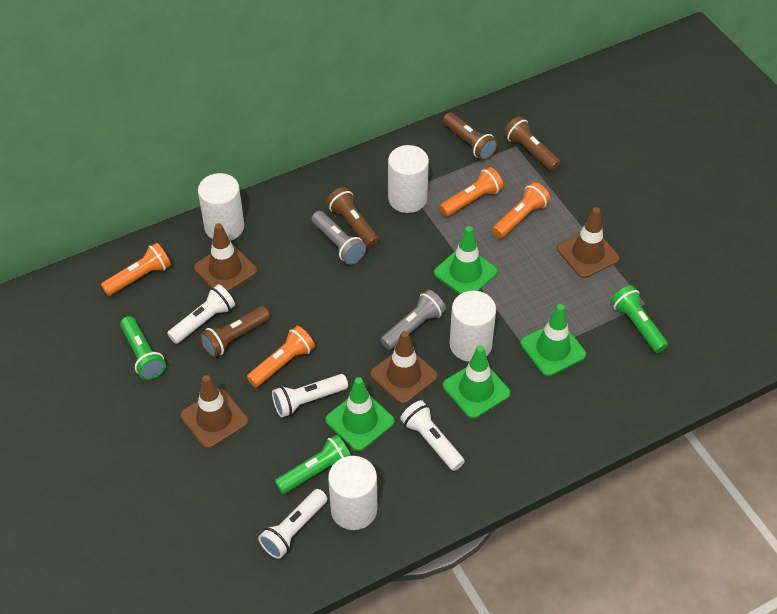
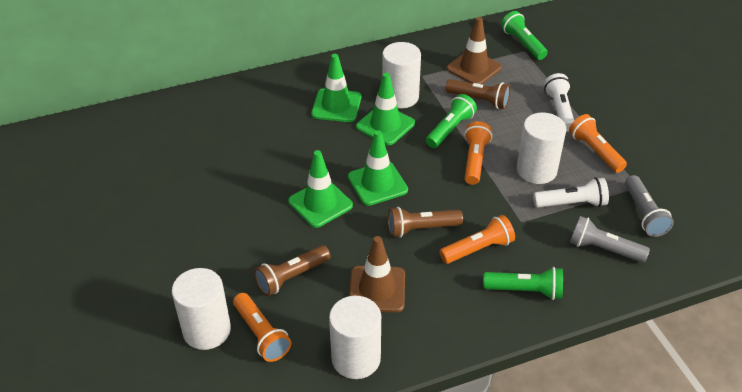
brown flashlight: [200,306,270,358] [326,187,379,248] [443,113,498,160] [504,116,561,171] = 4 -> [254,245,331,296] [388,207,463,238] [445,79,511,109] = 3
brown traffic cone: [180,375,248,449] [194,223,257,292] [370,331,438,404] [557,207,619,278] = 4 -> [349,236,405,313] [447,17,502,84] = 2
white flashlight: [167,284,235,344] [258,489,327,559] [272,374,348,418] [400,400,465,471] = 4 -> [533,177,609,208] [544,73,574,132] = 2

